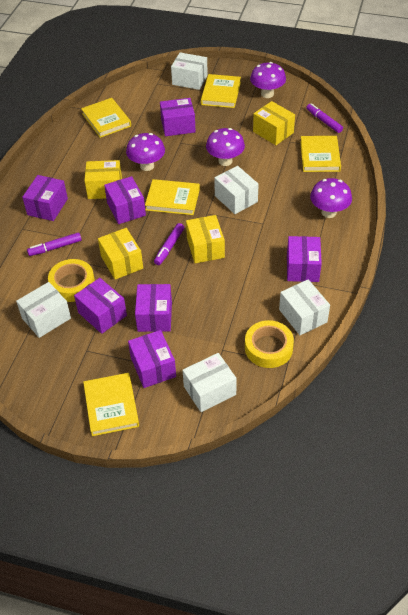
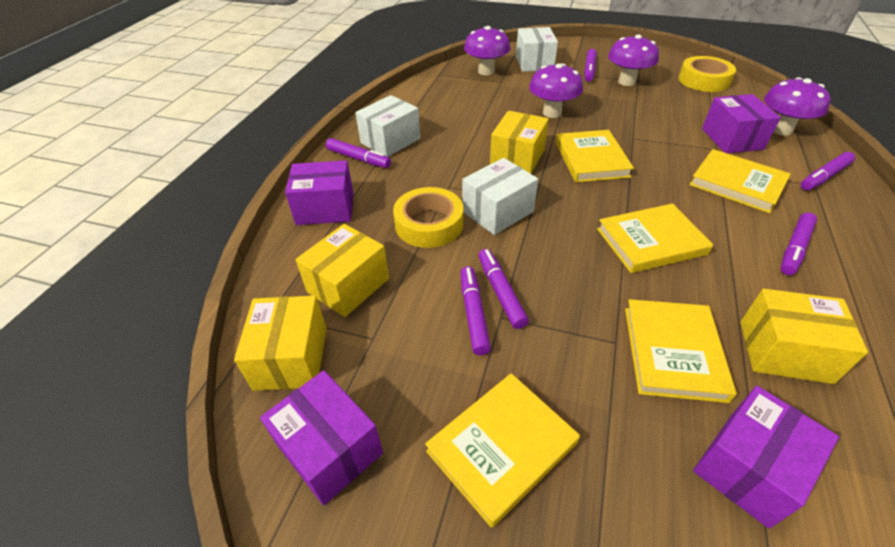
purple box: [22,175,68,221] [74,278,127,334] [104,176,146,224] [128,330,176,388] [135,284,172,332] [160,98,196,136] [287,236,322,282] = 7 -> [260,370,383,505] [285,160,354,225] [693,386,839,529] [702,94,781,153] = 4
purple marker: [27,232,82,256] [154,223,184,265] [306,103,343,133] = 3 -> [326,138,391,168] [461,266,491,355] [478,249,529,329] [584,49,597,82] [781,213,817,275] [801,152,855,190] = 6
white box: [16,282,71,338] [171,52,208,90] [182,353,237,412] [214,166,259,214] [279,279,330,335] = 5 -> [355,95,420,157] [462,158,538,235] [516,27,558,72] = 3

